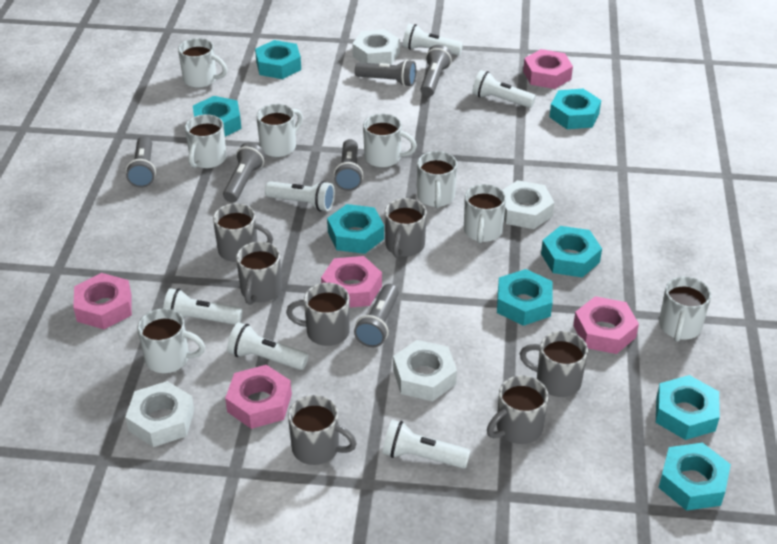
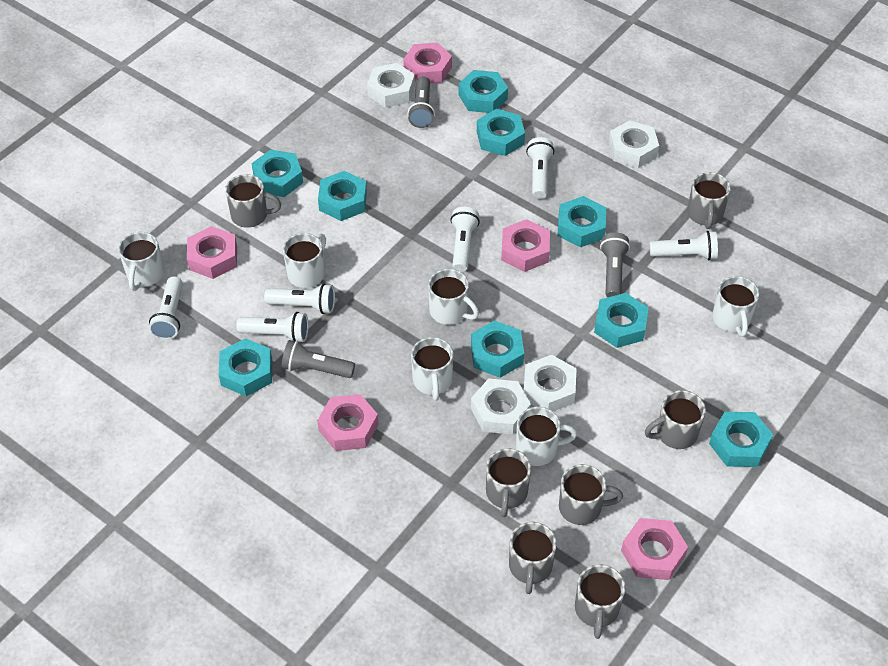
grey flashlight: [125,136,156,188] [223,142,266,202] [333,139,363,191] [354,284,399,347] [355,60,416,87] [420,45,452,97] = 6 -> [282,340,355,378] [408,76,435,128] [600,232,630,297] = 3
turquoise nut: [193,96,242,137] [255,40,301,79] [327,204,384,254] [497,269,553,326] [541,226,602,278] [549,89,601,129] [656,375,720,440] [659,443,731,511] = 8 -> [219,338,272,396] [251,150,303,197] [318,171,367,221] [459,70,508,113] [471,320,524,378] [477,109,525,156] [557,196,606,247] [594,293,649,348] [709,412,773,467] = 9
white mug: [137,308,205,373] [178,38,227,88] [185,114,227,168] [256,104,303,157] [363,114,417,168] [417,151,457,208] [464,184,506,243] [659,277,711,342] = 8 -> [118,232,164,291] [283,233,326,288] [411,337,453,401] [428,269,479,325] [516,407,577,466] [712,276,759,337] = 6

